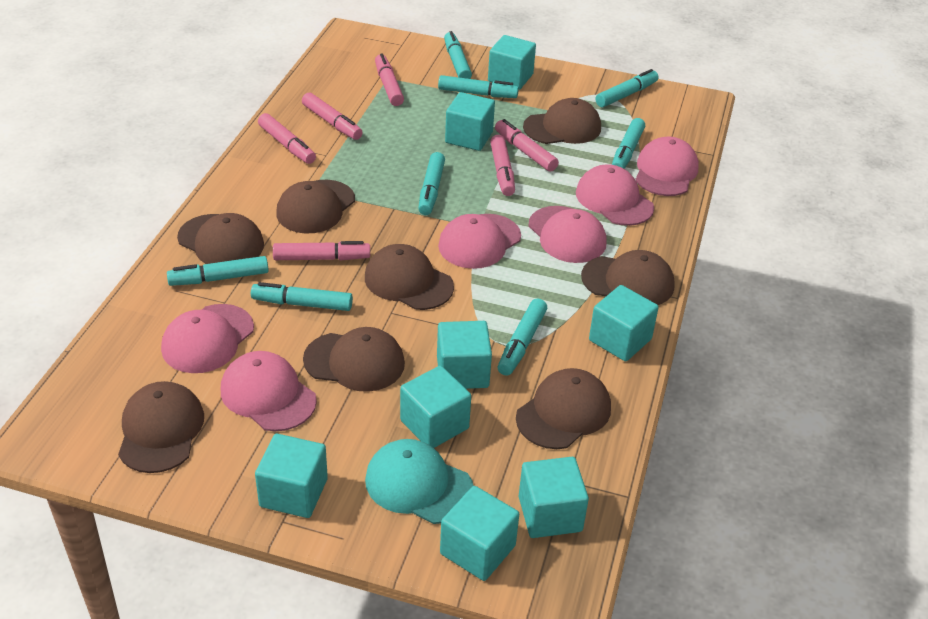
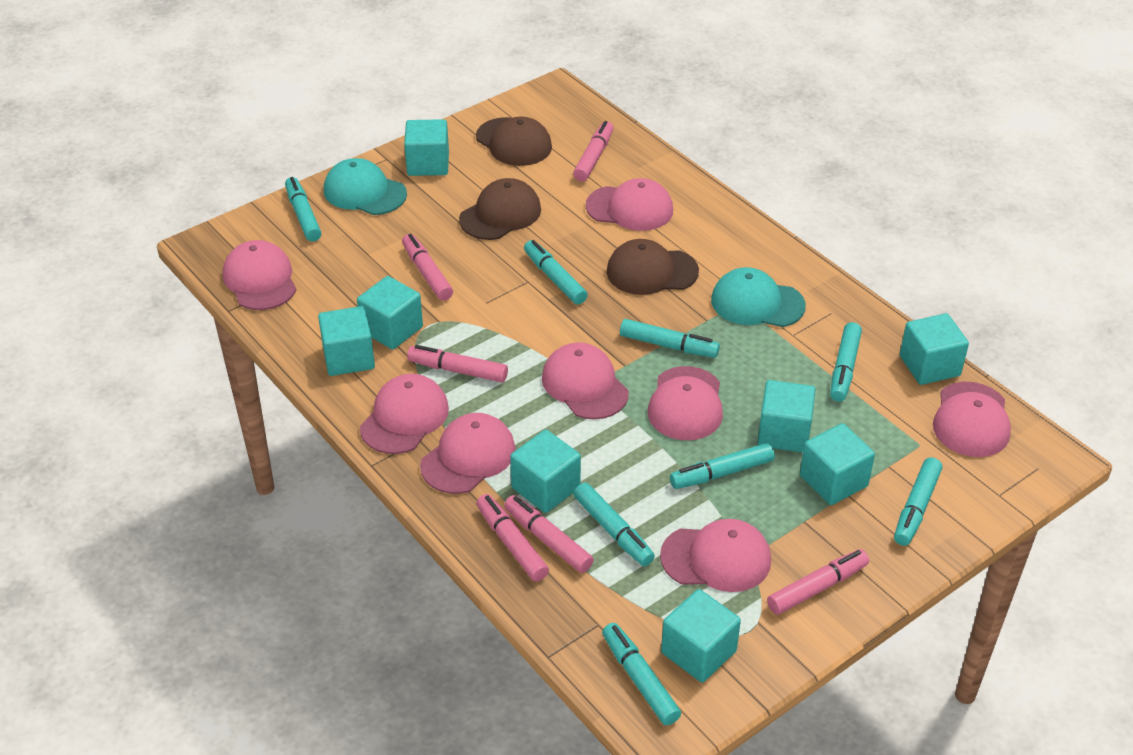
brown cap: [118,381,204,473] [177,213,264,264] [276,180,355,234] [303,327,405,392] [365,244,454,310] [516,368,611,449] [523,98,601,144] [581,250,675,305] = 8 -> [459,178,541,240] [476,117,552,166] [607,239,699,295] = 3
pink cap: [161,304,254,373] [221,351,317,431] [438,214,521,269] [528,206,607,263] [576,164,654,226] [636,137,699,196] = 6 -> [223,240,296,310] [360,374,449,454] [420,413,515,494] [542,342,629,419] [586,178,673,231] [648,366,723,440] [660,519,771,592] [933,382,1011,457] = 8
turquoise cap: [365,439,474,524] = 1 -> [324,158,407,215] [711,267,806,327] = 2

